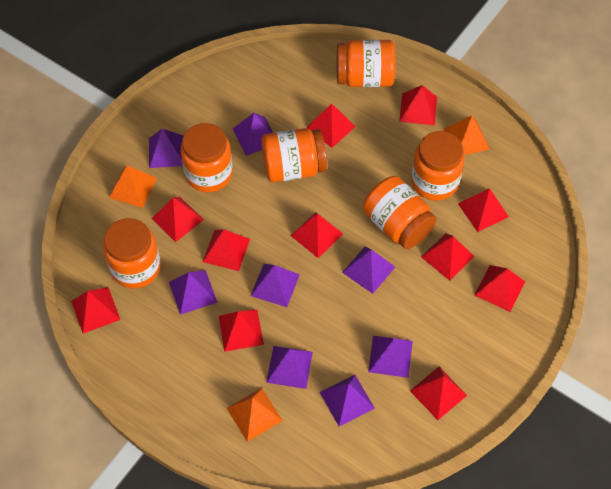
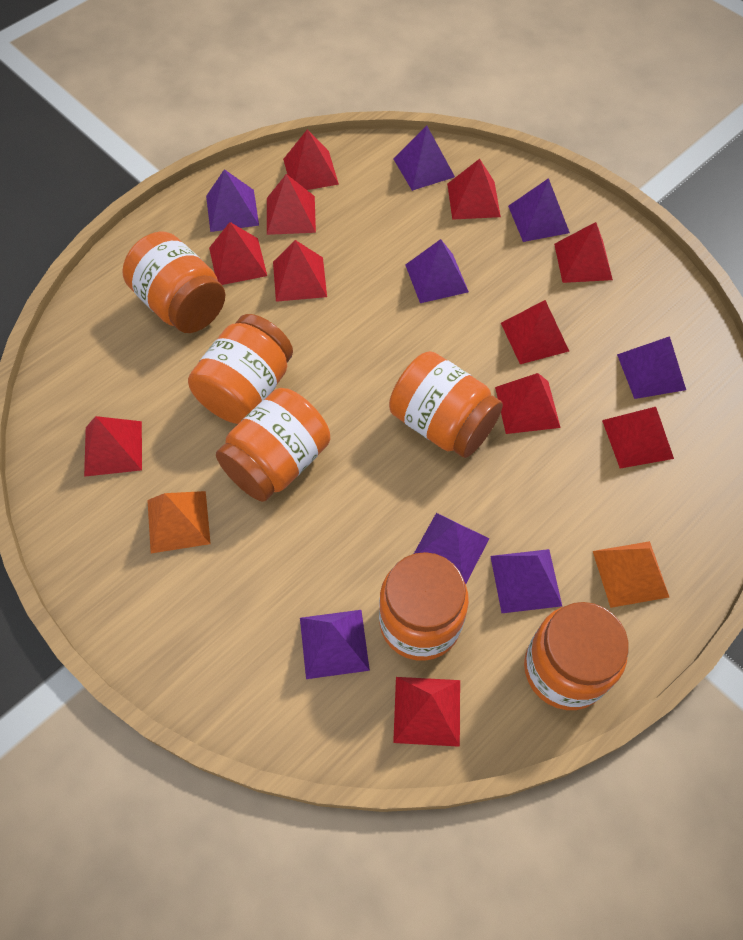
orange pyramid: [109,166,157,208] [227,388,283,442] [444,116,489,155] = 3 -> [147,491,211,553] [593,541,669,608] = 2

